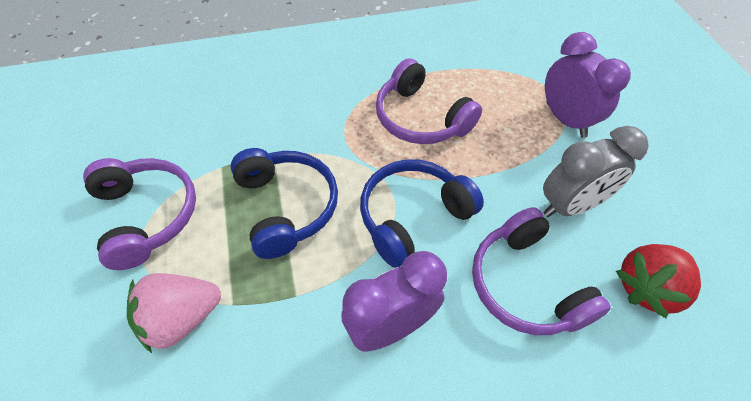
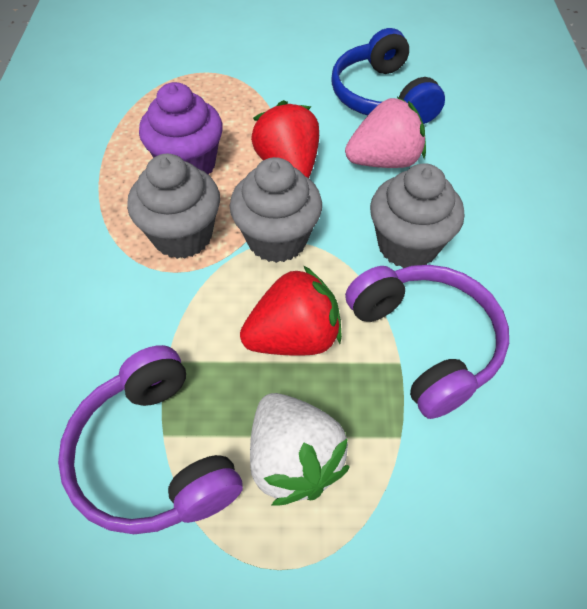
blue headphones: [231,148,338,259] [360,159,484,268] = 2 -> [331,28,445,124] = 1
grey clock: [543,126,649,217] = 1 -> none = 0
grey cupcake: none = 0 -> [127,154,220,259] [230,157,322,263] [370,163,464,268] = 3
purple clock: [341,251,447,352] [545,32,631,138] = 2 -> none = 0
purple cupcake: none = 0 -> [139,82,223,175] = 1
purple headphones: [83,158,196,270] [376,58,482,144] [472,207,611,335] = 3 -> [58,345,243,534] [345,265,509,419] = 2
red strawberry: [616,244,701,318] = 1 -> [240,266,342,356] [251,100,319,178] = 2
white strawberry: none = 0 -> [250,393,350,506] = 1

